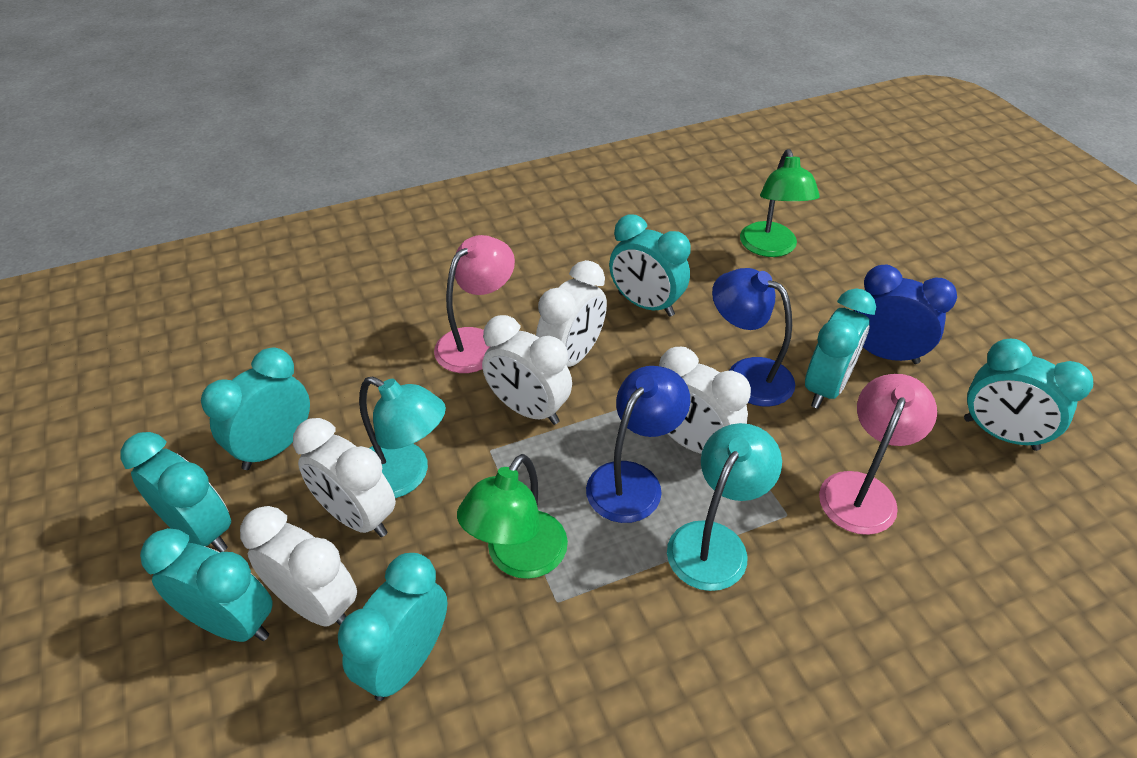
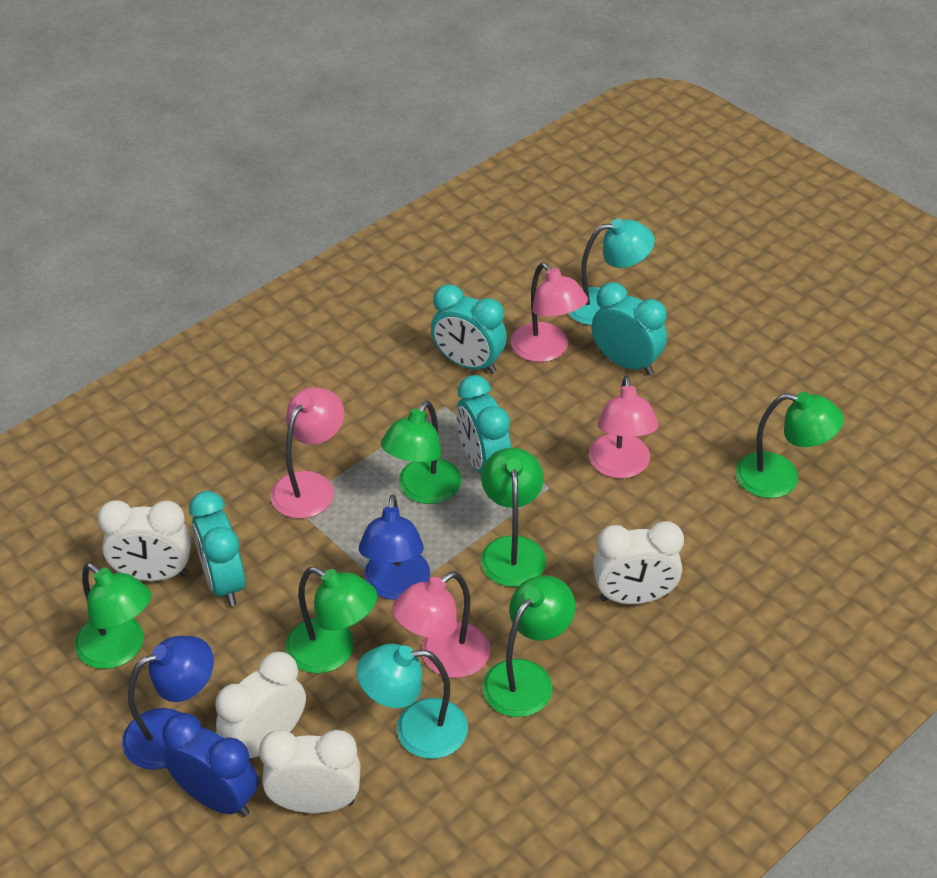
green lamp: [457,454,568,579] [740,149,820,257] = 2 -> [75,563,151,669] [286,567,377,673] [381,401,461,504] [481,448,546,587] [483,575,575,717] [736,392,844,498] = 6
pink lamp: [434,235,515,373] [819,374,937,535] = 2 -> [271,387,344,519] [392,571,490,678] [511,262,588,362] [589,376,658,479] = 4
turquoise clock: [120,432,231,552] [140,528,273,642] [201,348,310,470] [338,553,447,701] [609,214,690,317] [805,288,876,409] [964,339,1093,451] = 7 -> [189,491,245,606] [431,284,507,374] [456,375,511,474] [592,282,667,375] = 4
white clock: [240,506,357,627] [293,418,396,537] [482,315,572,425] [536,260,607,367] [659,347,751,454] = 5 -> [97,500,191,581] [215,652,306,758] [259,730,361,813] [593,521,684,604] = 4

